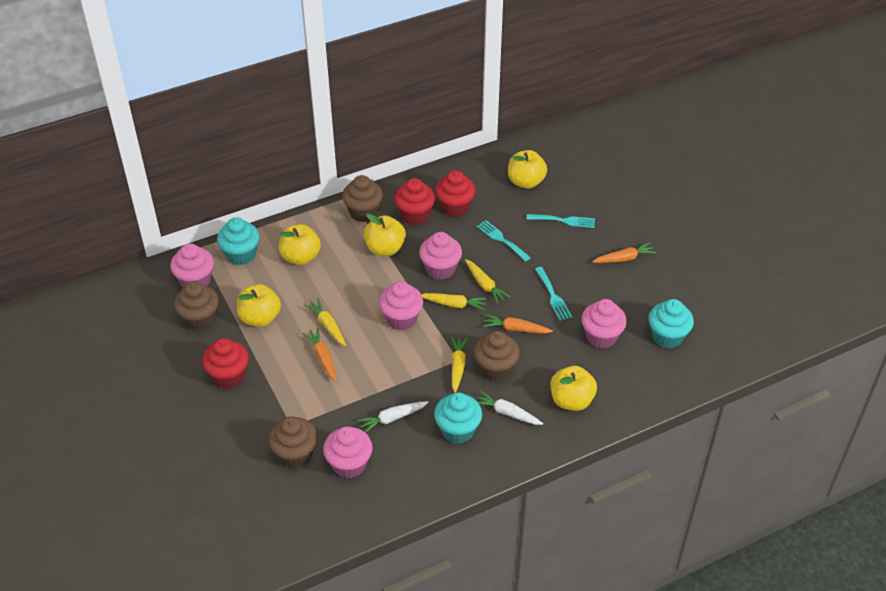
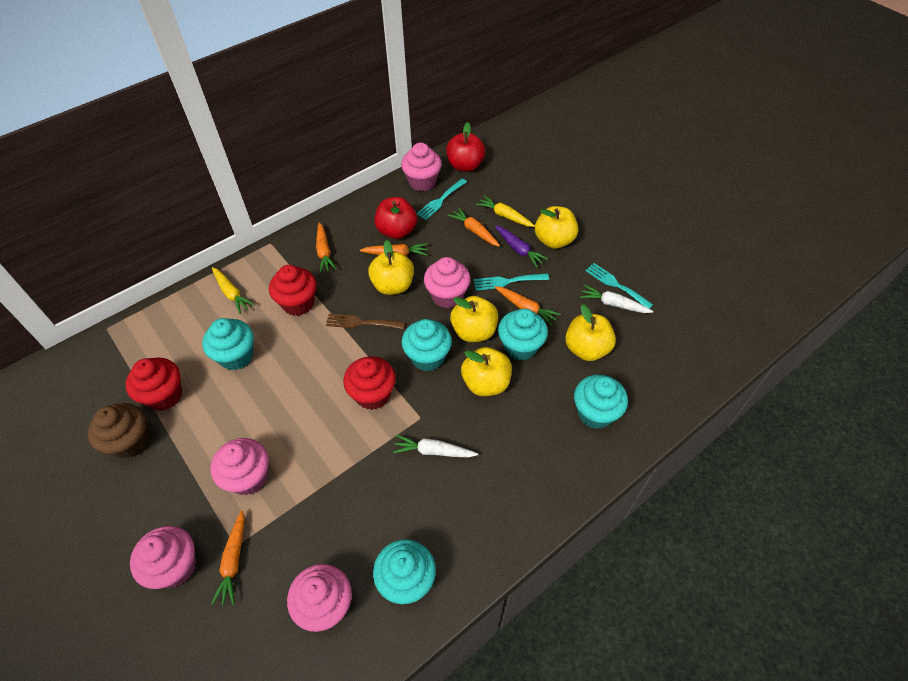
brown cupcake: [174,282,219,331] [268,416,318,468] [342,175,383,222] [474,331,520,381] = 4 -> [88,403,149,459] = 1
brown fork: none = 0 -> [326,314,405,329] = 1
orange carrot: [303,328,336,381] [483,314,553,334] [592,242,657,263] = 3 -> [211,510,245,605] [316,222,336,273] [360,243,428,256] [448,207,500,247] [495,286,561,326] = 5
purple carrot: none = 0 -> [495,225,548,267] = 1
red apple: none = 0 -> [374,197,417,239] [446,122,485,172] = 2
turquoise cupcake: [217,217,260,265] [434,392,482,444] [648,299,694,349] = 3 -> [202,318,254,370] [373,539,436,604] [402,319,452,371] [498,308,548,361] [574,374,628,429] = 5
yellow carrot: [304,299,346,346] [421,293,487,310] [451,336,468,393] [465,259,510,304] = 4 -> [212,267,255,314] [476,196,535,227] = 2

